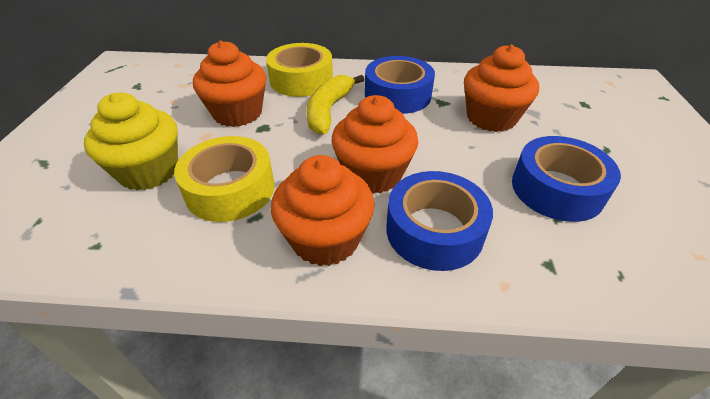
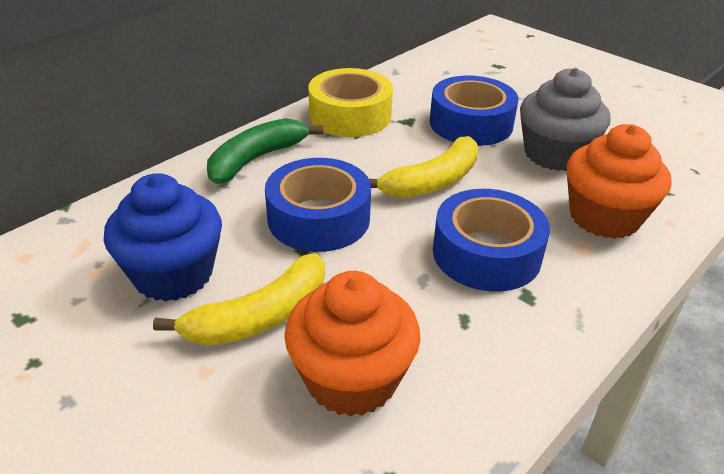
blue cupcake: none = 0 -> [104,173,222,302] = 1
green banana: none = 0 -> [207,118,324,184] = 1
grey cupcake: none = 0 -> [520,68,610,171] = 1
orange cupcake: [193,41,266,127] [271,155,375,266] [331,95,418,194] [464,45,539,132] = 4 -> [284,271,420,417] [567,124,672,239] = 2
yellow banana: [307,75,364,135] = 1 -> [153,253,325,346] [369,136,478,198] = 2
yellow cupcake: [84,93,178,191] = 1 -> none = 0
yellow tape: [174,136,275,222] [266,43,333,97] = 2 -> [308,68,393,137] = 1

